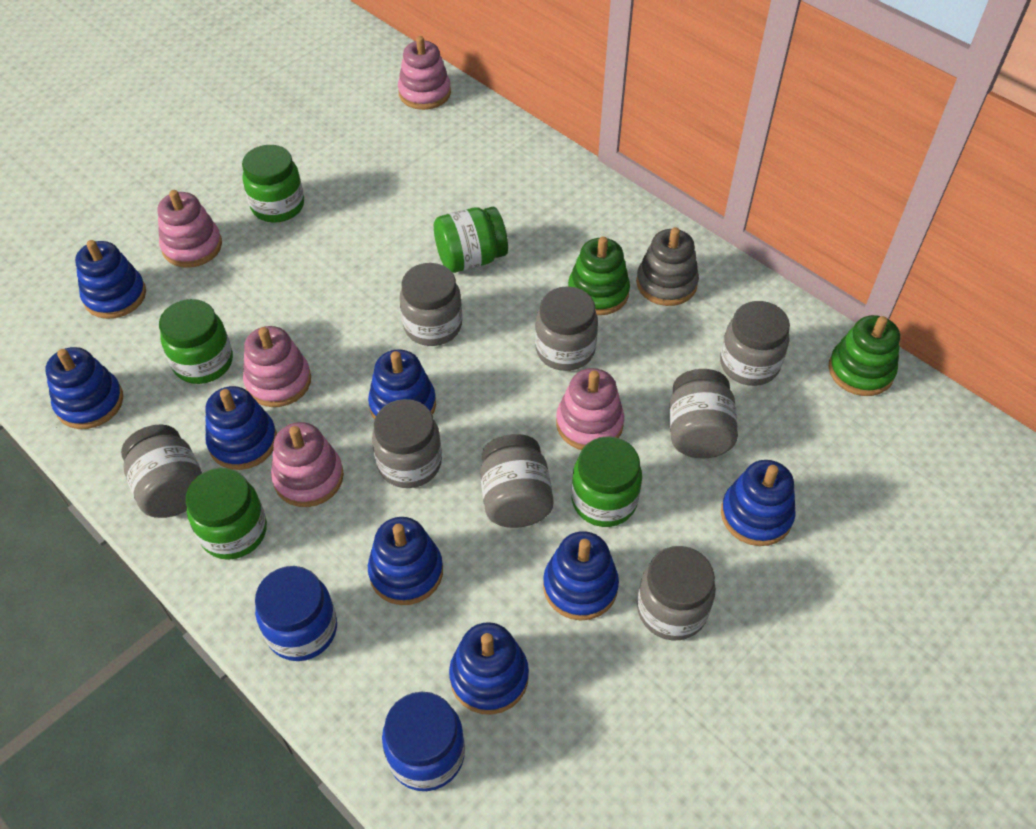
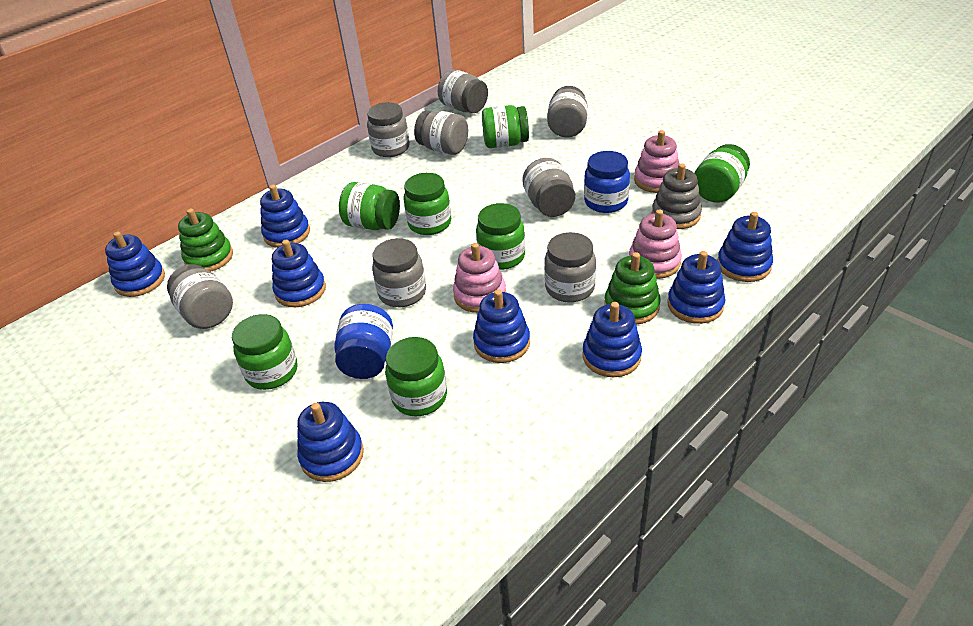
green jar: [159,299,233,384] [186,468,267,560] [242,145,304,223] [434,207,508,273] [571,436,642,527] = 5 -> [232,314,298,390] [339,182,400,230] [385,337,447,416] [403,173,451,235] [476,203,525,270] [482,105,529,148] [695,144,750,203] = 7
pink stacking toy: [158,190,222,268] [243,326,311,407] [271,422,344,507] [398,36,451,110] [556,368,624,450] = 5 -> [453,243,506,313] [629,209,682,279] [634,130,680,193] = 3

